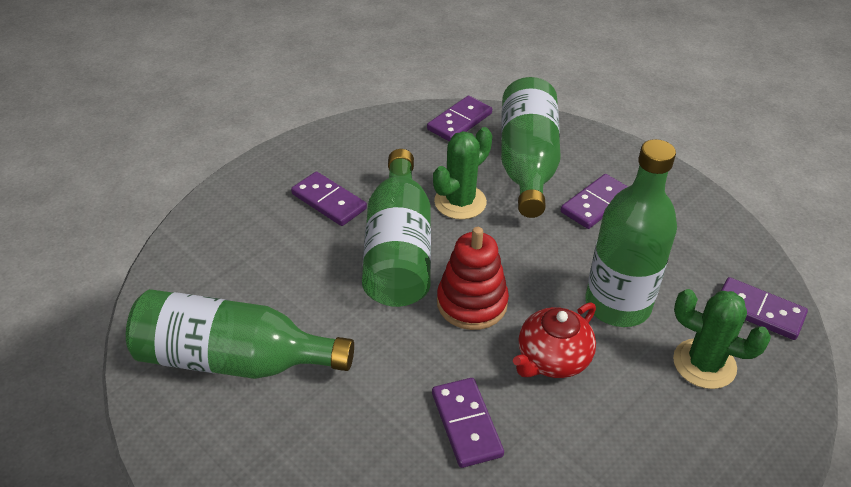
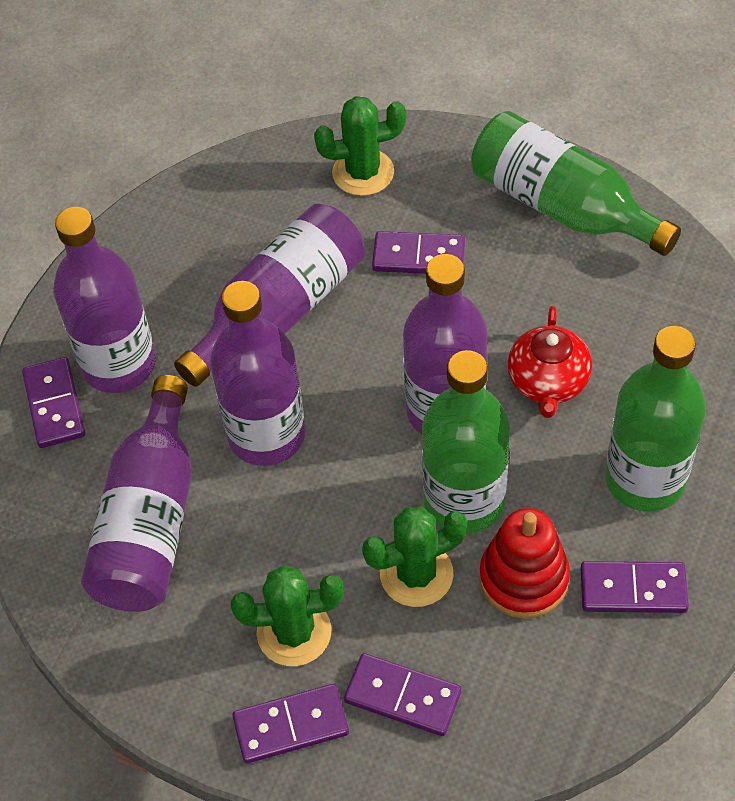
green bottle: [126,289,354,379] [362,149,431,307] [501,77,561,218] [585,139,677,327] = 4 -> [422,350,510,534] [471,111,681,256] [605,326,706,512] = 3
green cactus: [433,127,492,220] [673,289,771,389] = 2 -> [231,565,344,666] [314,96,406,196] [362,507,467,607] = 3
purple bottle: none = 0 -> [53,207,156,393] [81,375,192,612] [174,204,365,387] [210,281,305,466] [403,254,488,434] = 5

